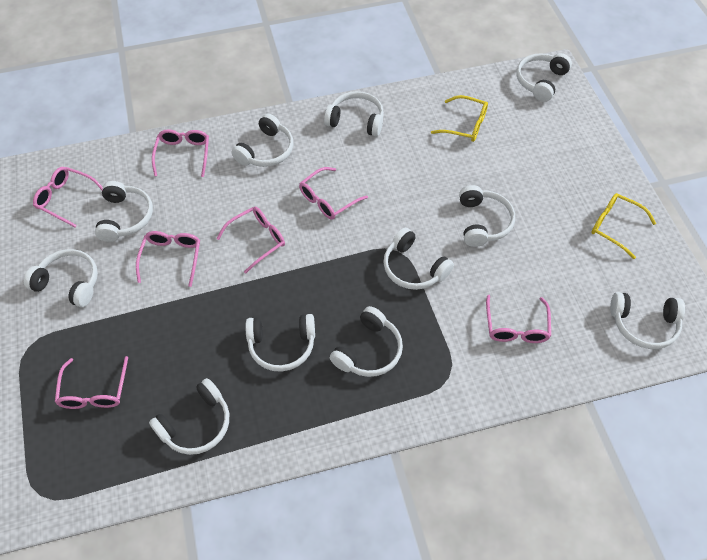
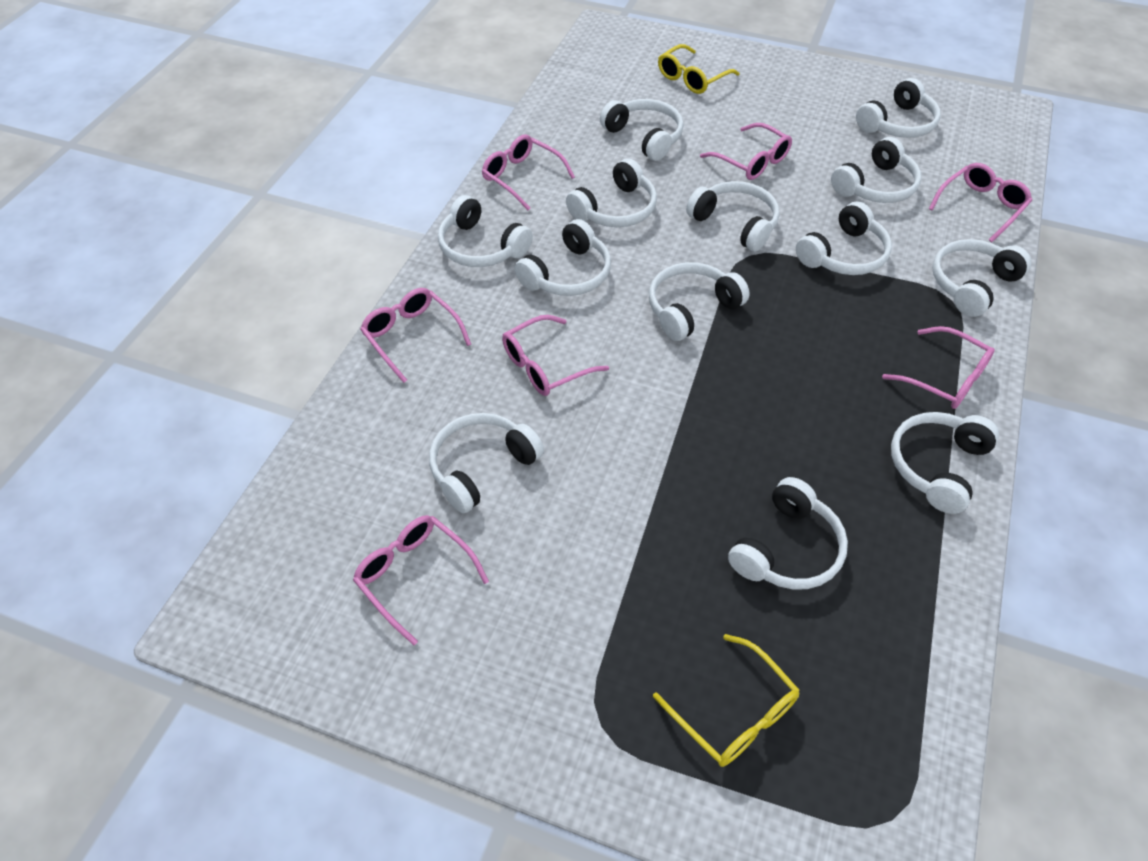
white headphones: [24,249,98,307] [95,181,153,242] [149,378,229,455] [232,114,293,167] [245,314,315,372] [324,91,384,137] [330,306,403,377] [383,228,454,290] [459,185,515,247] [516,53,572,102] [610,292,685,349] = 11 -> [429,413,544,513] [438,195,533,267] [514,219,611,296] [566,158,657,227] [600,99,684,161] [649,262,750,341] [686,181,779,252] [728,477,848,590] [796,201,892,275] [831,137,921,203] [856,78,941,138] [891,412,999,514] [932,239,1031,317] = 13

